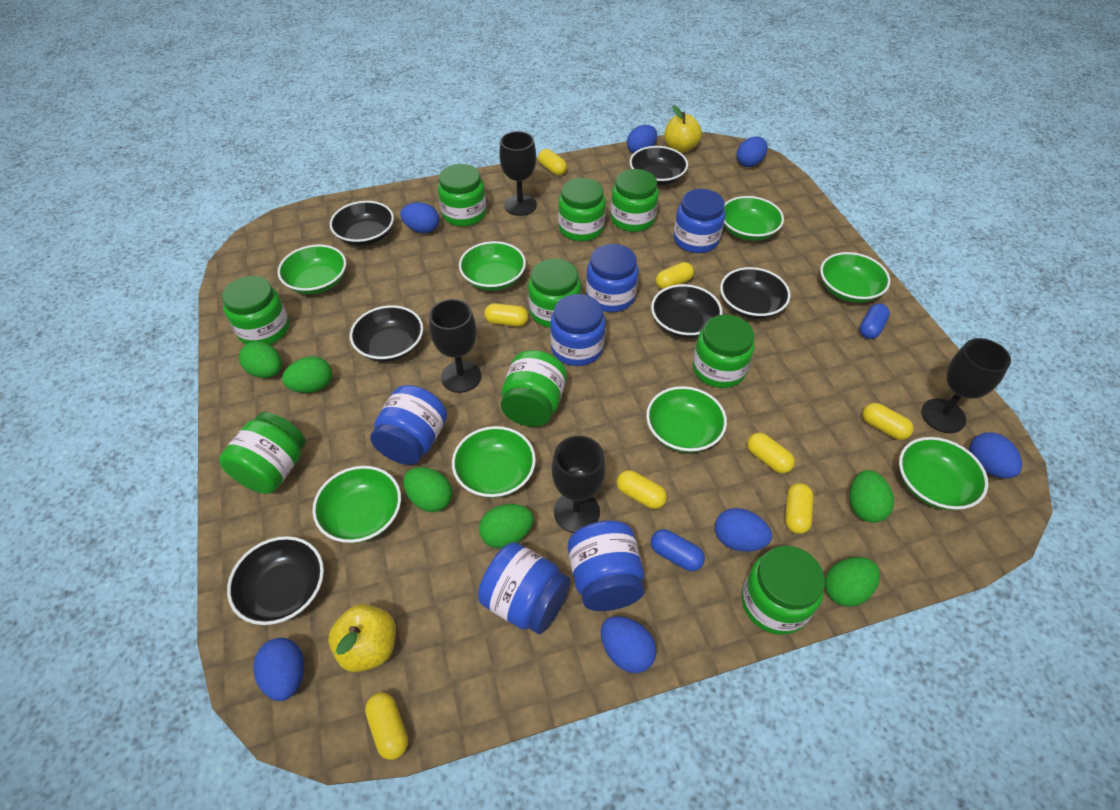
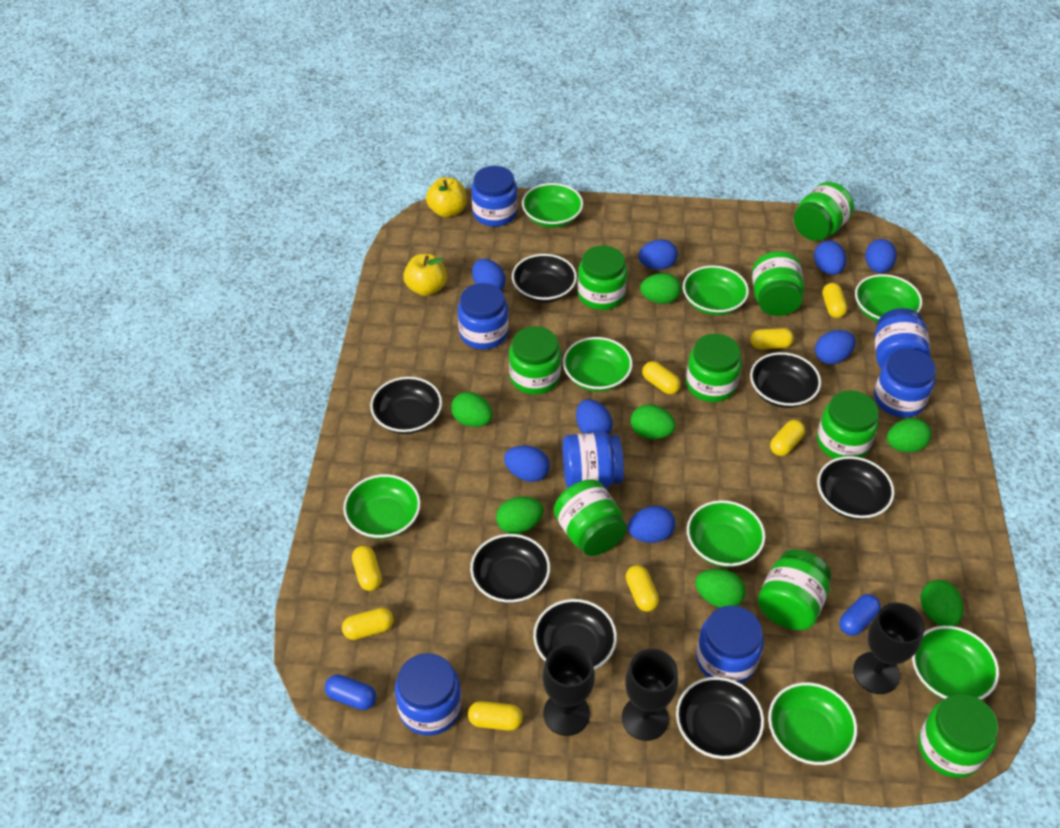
black bowl: [227,536,324,625] [330,201,394,246] [350,305,423,362] [630,146,688,186] [651,284,722,338] [720,267,790,319] = 6 -> [370,377,442,434] [470,534,550,603] [512,254,577,303] [533,599,617,670] [676,677,764,759] [750,352,821,408] [817,456,894,520] = 7
black goblet: [429,299,481,393] [499,131,537,216] [552,436,606,533] [921,338,1011,433] = 4 -> [542,644,595,736] [622,648,678,741] [853,603,925,694] = 3
blue egg: [253,638,304,701] [400,202,439,233] [601,616,657,673] [627,125,657,153] [715,508,772,552] [736,137,768,167] [969,432,1022,478] = 7 -> [472,259,506,290] [504,446,550,482] [576,399,613,435] [628,506,675,543] [638,239,678,270] [814,241,846,275] [815,330,856,364] [865,239,897,273] = 8
blue jar: [370,385,447,465] [478,542,571,634] [550,294,606,366] [568,520,645,611] [586,244,639,312] [673,189,725,253] = 6 -> [395,653,462,736] [458,283,509,349] [472,166,518,227] [562,433,624,488] [696,605,764,684] [874,348,936,418] [875,308,930,369] = 7
green egg: [239,341,282,378] [282,356,332,393] [403,467,452,512] [479,504,533,549] [825,557,880,607] [849,470,894,523] = 6 -> [451,392,493,427] [496,497,544,534] [630,405,676,439] [640,273,681,304] [695,569,746,608] [887,418,931,453] [920,580,963,626] = 7

